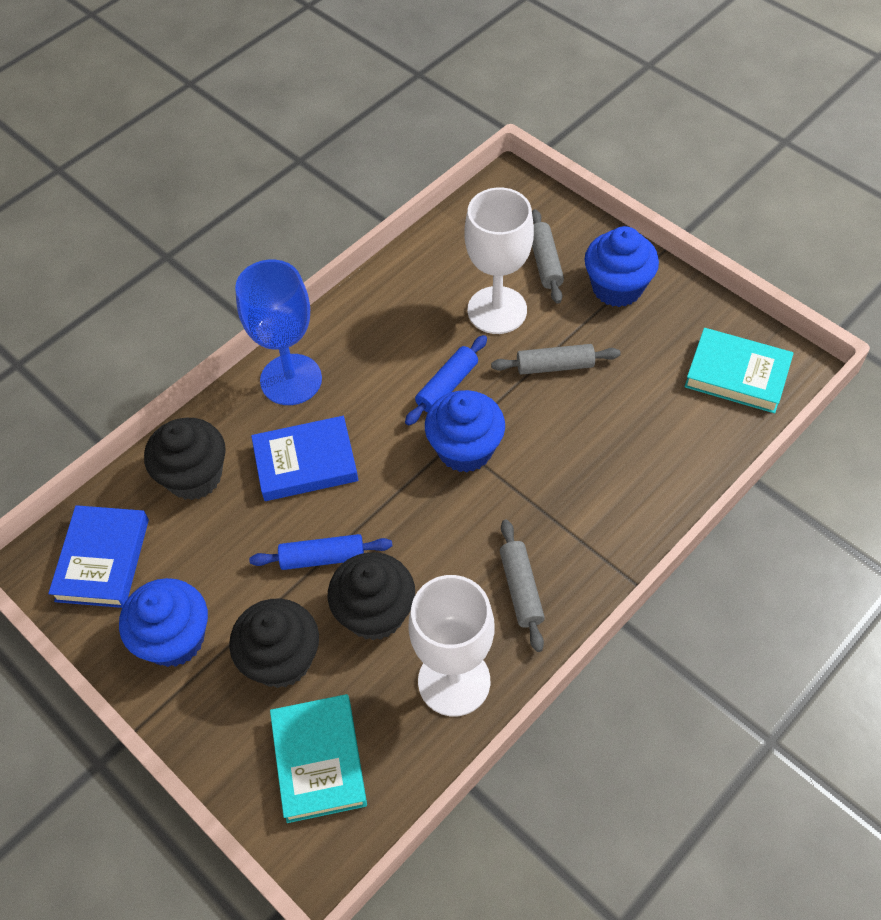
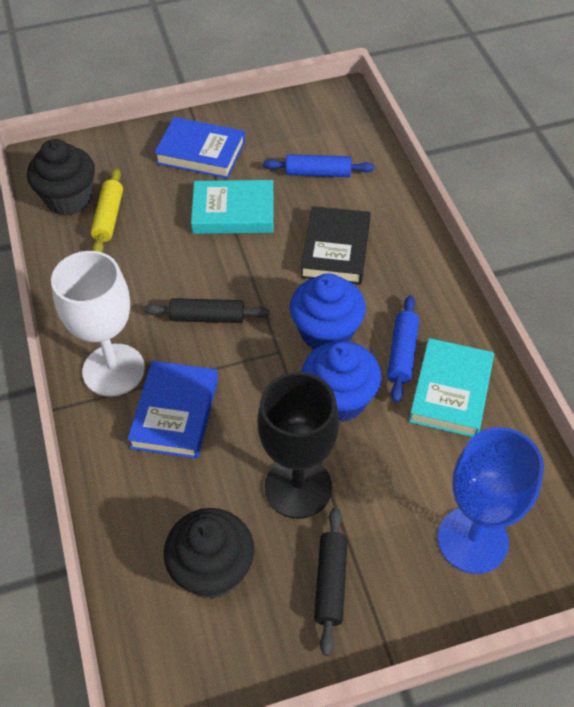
black book: none = 0 -> [300,206,371,284] = 1
black cupcake: [144,418,226,500] [229,598,319,688] [328,552,415,641] = 3 -> [27,139,95,215] [164,508,254,599] = 2
black goblet: none = 0 -> [257,372,339,519] = 1
black rolling pin: none = 0 -> [144,298,270,323] [314,507,348,656] = 2
blue cupcake: [119,578,208,667] [425,390,505,473] [585,226,659,307] = 3 -> [290,273,366,349] [301,341,381,422] = 2
grey rolling pin: [491,344,621,375] [500,520,545,652] [532,209,564,304] = 3 -> none = 0
white goblet: [408,575,495,716] [464,187,534,334] = 2 -> [51,251,145,397] = 1
yellow rolling pin: none = 0 -> [91,168,123,252] = 1

